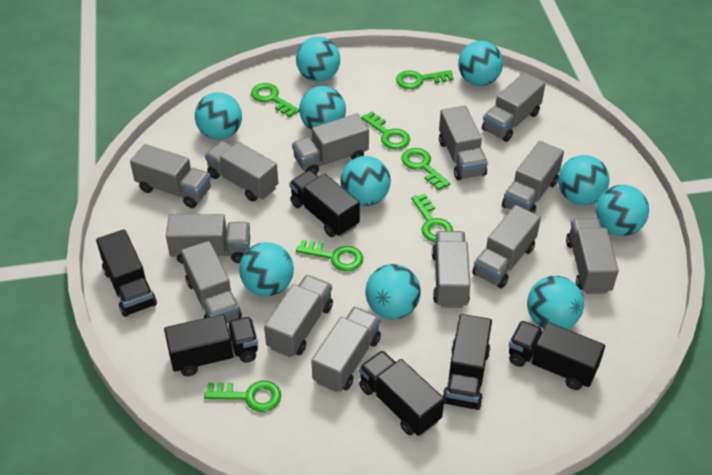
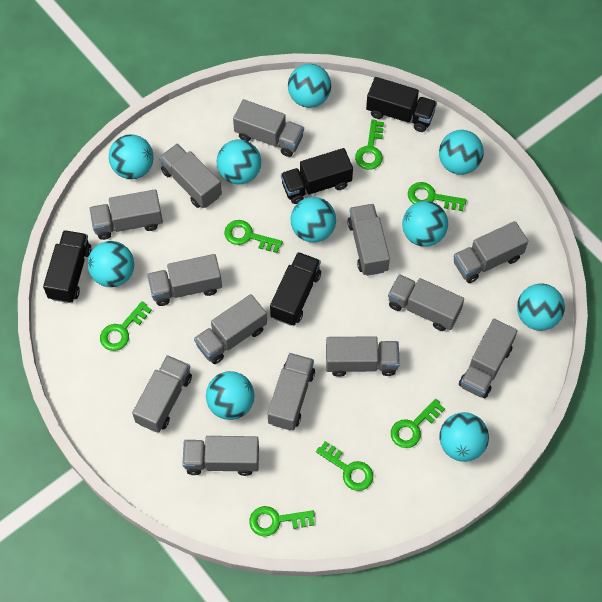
black truck: [96,229,157,317] [164,314,258,376] [289,170,360,237] [359,350,444,436] [443,314,492,410] [509,321,605,390] = 6 -> [43,230,92,303] [270,252,321,326] [281,148,353,204] [366,77,437,132] = 4

